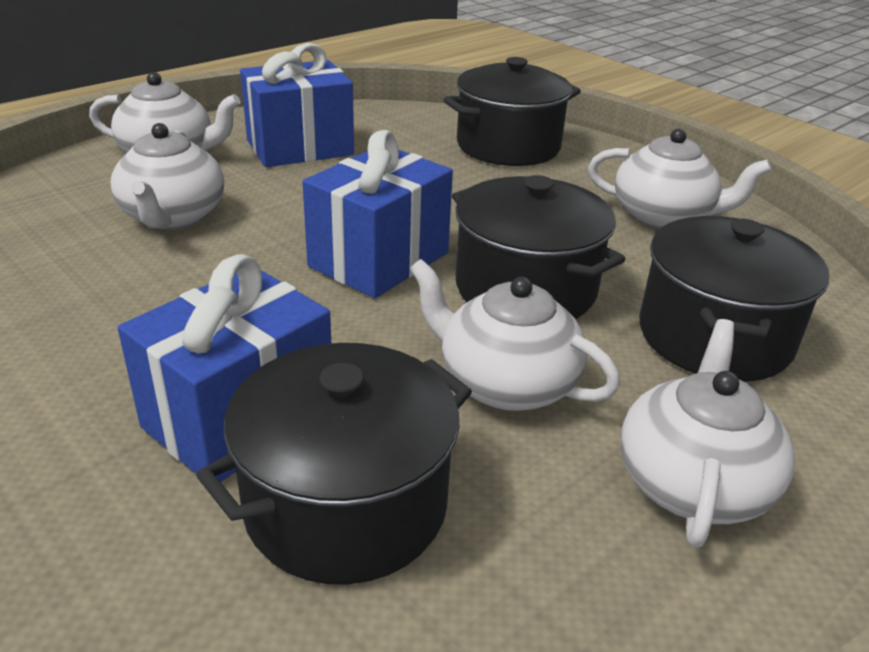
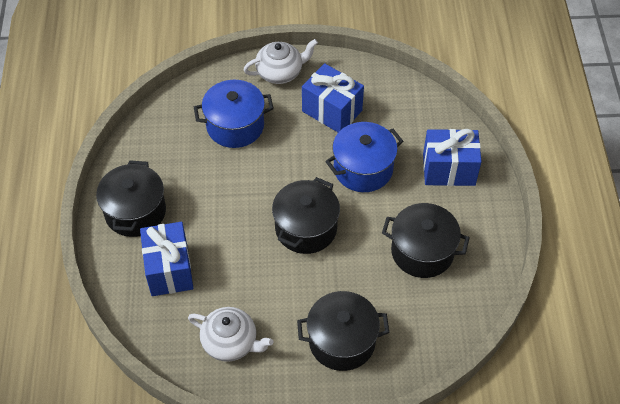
blue pot: none = 0 -> [194,80,274,148] [325,122,403,192] = 2
white teapot: [89,72,241,153] [110,123,224,229] [410,259,620,411] [588,128,772,228] [621,319,795,548] = 5 -> [188,307,273,362] [243,39,318,84] = 2

